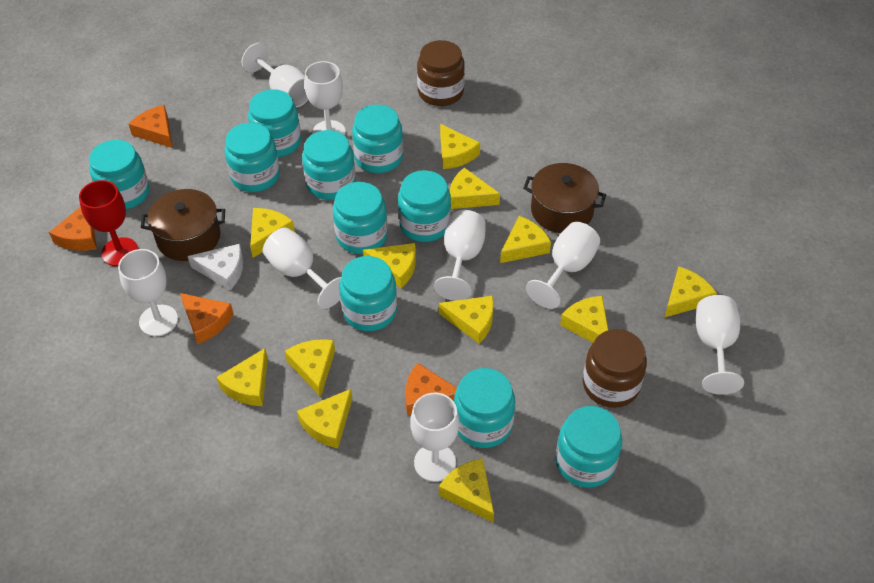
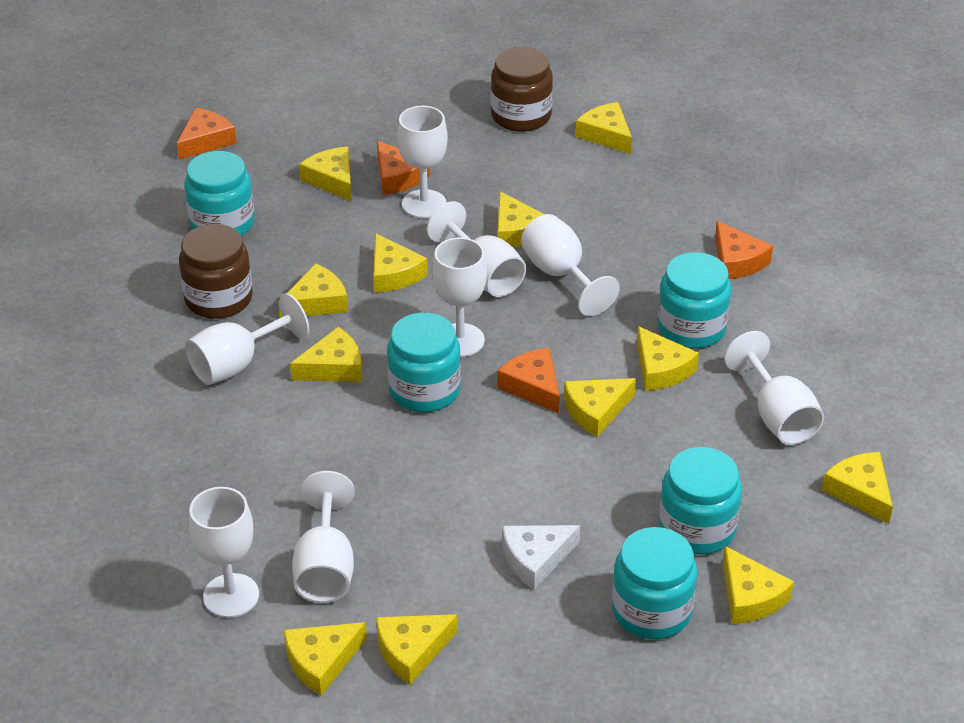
brown pot: [141,189,225,261] [523,163,606,233] = 2 -> none = 0
red goblet: [79,180,138,266] = 1 -> none = 0
turquoise jar: [89,140,149,209] [225,123,280,192] [248,89,301,157] [302,130,356,200] [333,182,388,254] [339,256,397,331] [352,104,403,173] [398,170,451,242] [454,368,515,448] [556,406,622,488] = 10 -> [184,151,255,236] [387,312,461,412] [612,527,697,639] [657,252,731,349] [659,447,742,555] = 5

